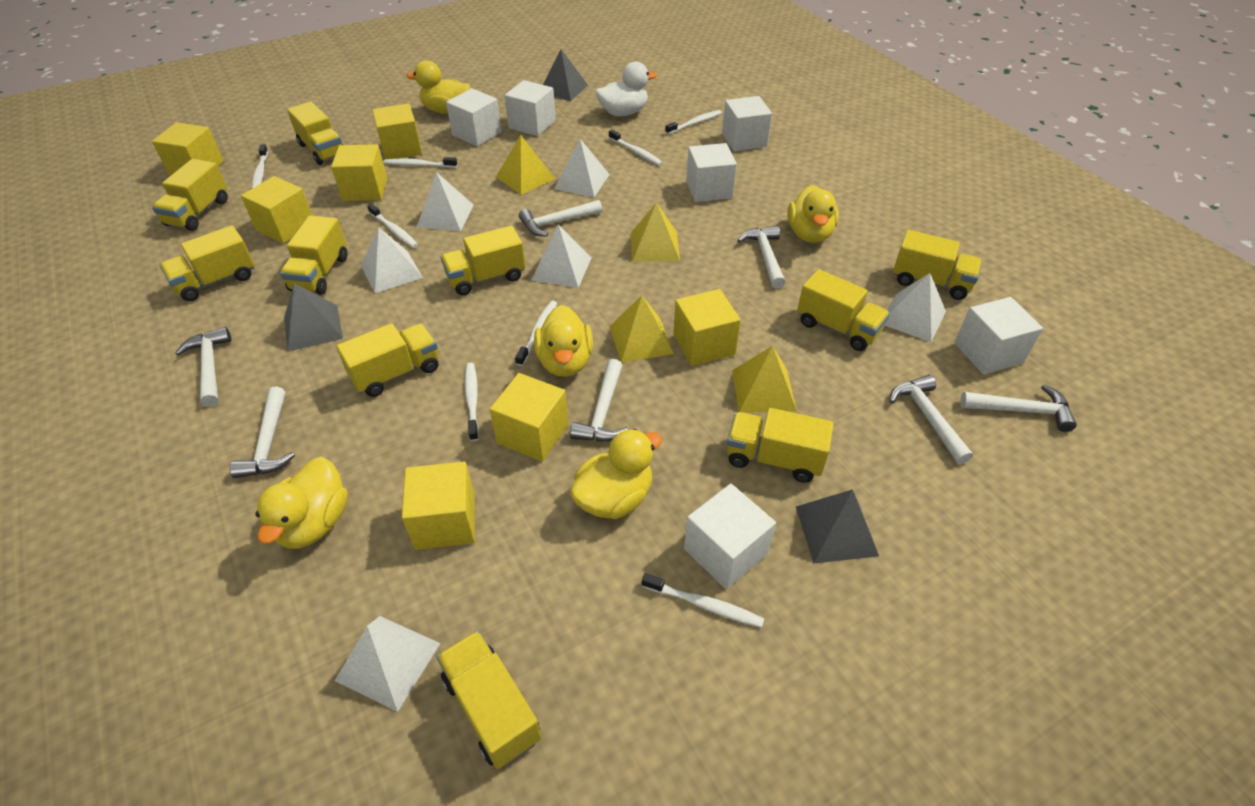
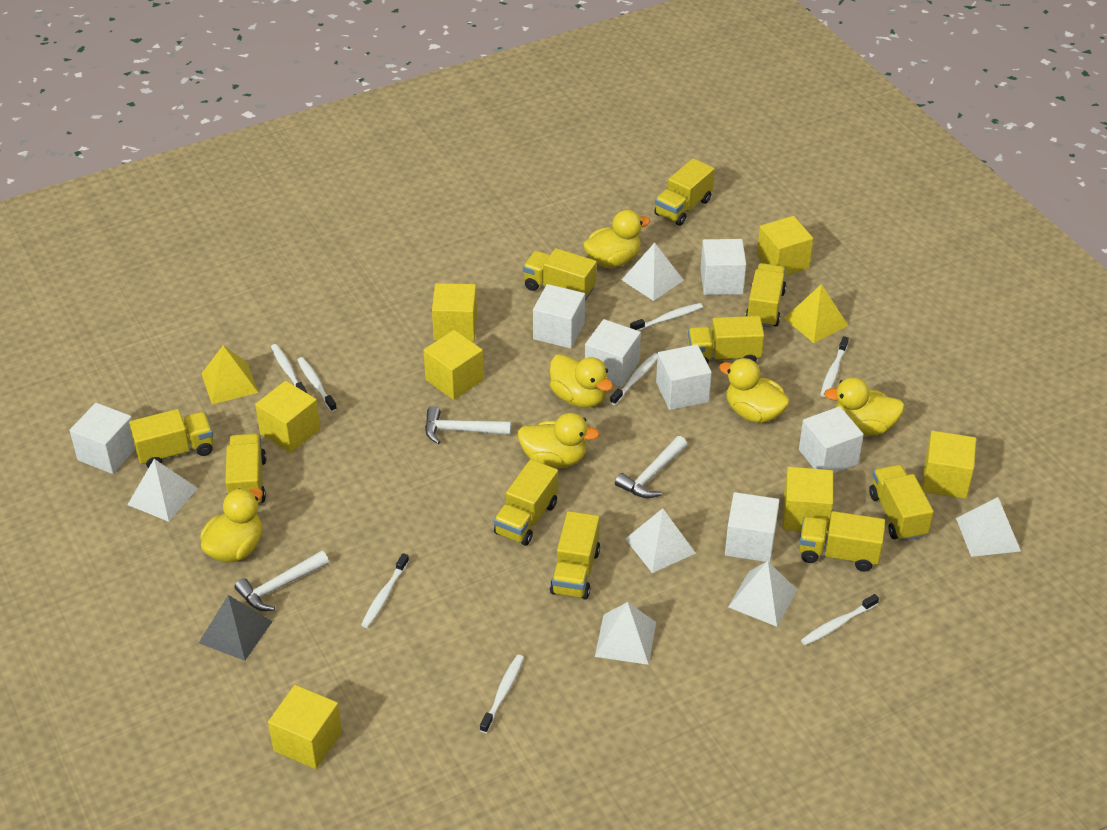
grey pyramid: [284,283,343,352] [543,49,588,101] [796,489,879,563] = 3 -> [199,595,273,661] = 1
white cube: [446,88,502,146] [504,80,556,136] [684,484,776,589] [686,143,737,202] [722,96,772,151] [954,297,1043,375] = 6 -> [69,403,136,474] [533,284,585,349] [585,319,641,387] [656,344,712,410] [701,239,746,295] [725,492,780,562] [799,406,864,474] = 7
white duck: [595,62,657,116] = 1 -> none = 0
white hammer: [175,327,231,407] [230,386,295,478] [519,200,602,237] [570,359,628,442] [737,226,786,289] [890,375,973,464] [960,384,1077,432] = 7 -> [234,550,329,611] [425,406,511,444] [615,436,687,498] = 3
yellow duck: [255,457,348,549] [406,60,471,114] [534,305,593,377] [570,429,662,519] [788,185,839,243] = 5 -> [200,488,263,563] [518,413,600,468] [550,354,613,408] [583,210,650,268] [719,358,790,423] [824,377,905,435] = 6
yellow pyramid: [496,135,555,195] [610,295,674,363] [631,202,680,262] [732,346,797,412] = 4 -> [201,345,258,404] [784,284,848,343] = 2

